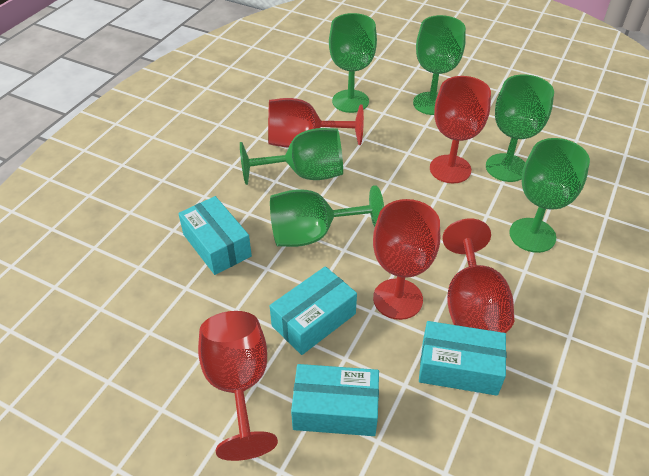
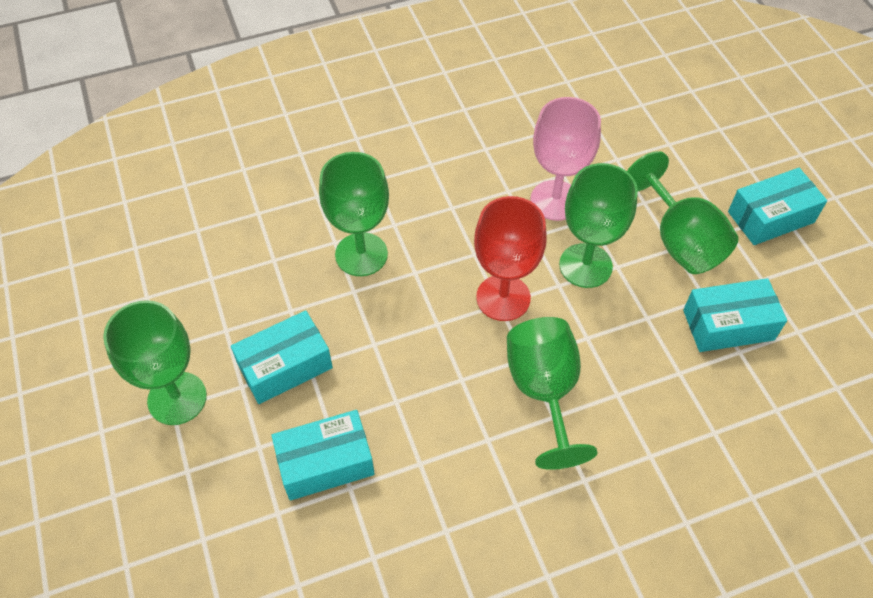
green goblet: [240,128,343,185] [270,185,384,247] [329,13,377,113] [413,15,466,115] [486,74,554,182] [509,138,590,253] = 6 -> [103,300,207,425] [319,152,389,276] [507,317,597,470] [559,163,638,288] [627,151,739,274] = 5
pink goblet: none = 0 -> [530,97,601,221] = 1
red goblet: [198,311,278,461] [268,98,364,147] [373,199,440,320] [430,76,491,183] [442,219,514,333] = 5 -> [474,196,547,321] = 1

